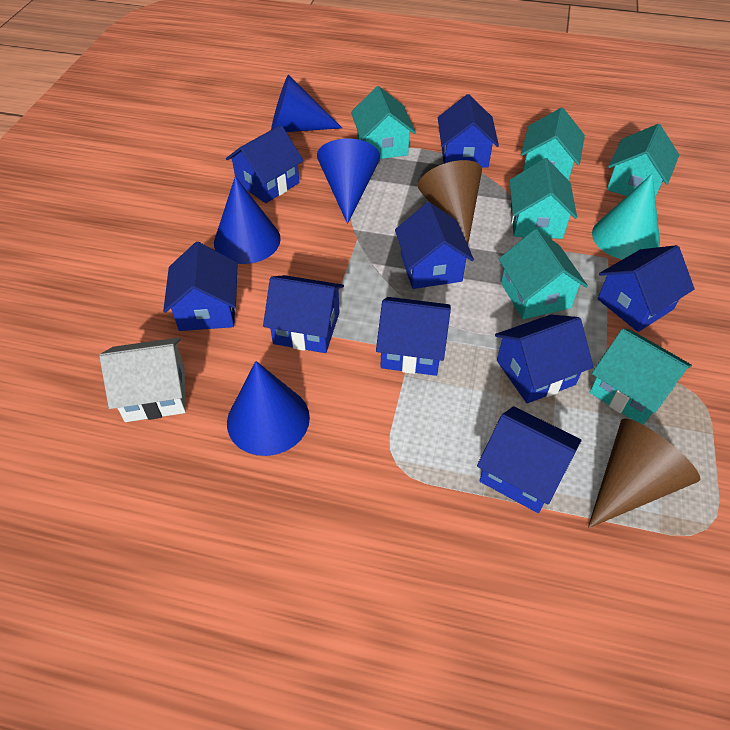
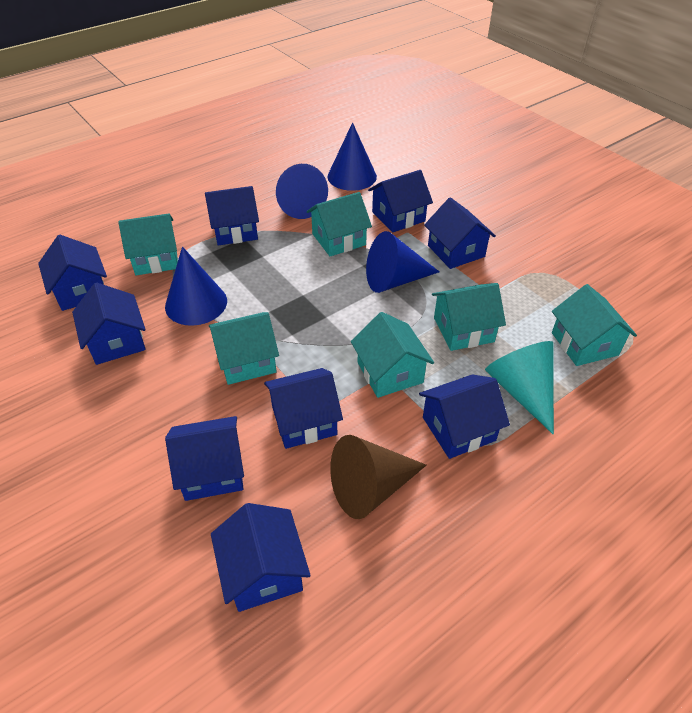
brown cone: [418,160,482,244] [588,418,701,528] = 2 -> [330,435,427,519] = 1
white house: [99,337,186,422] = 1 -> none = 0

